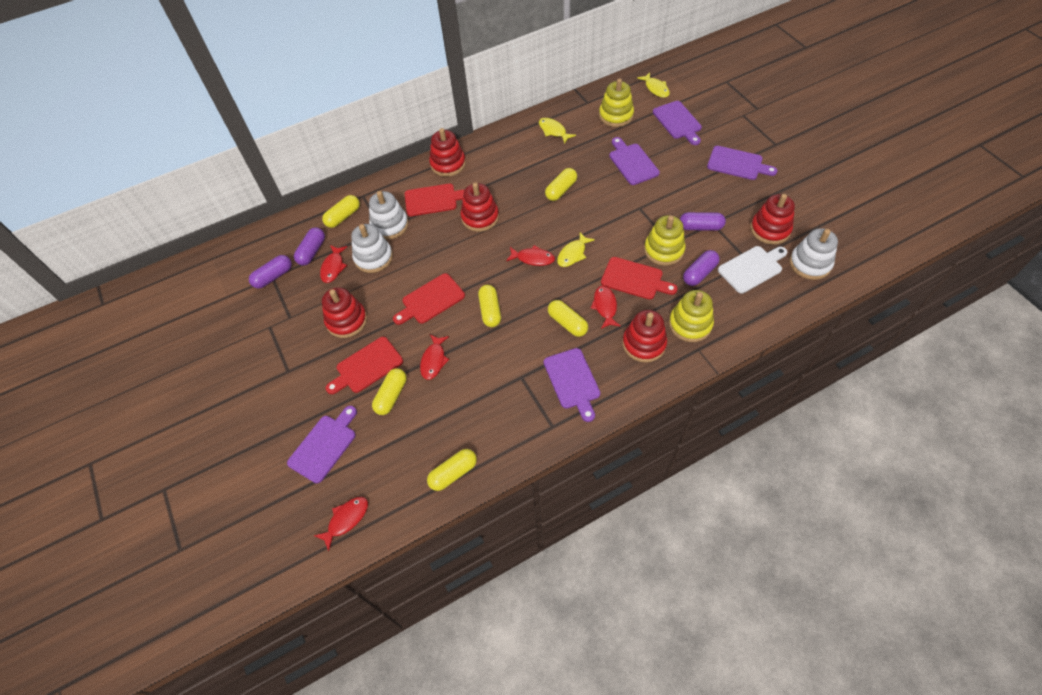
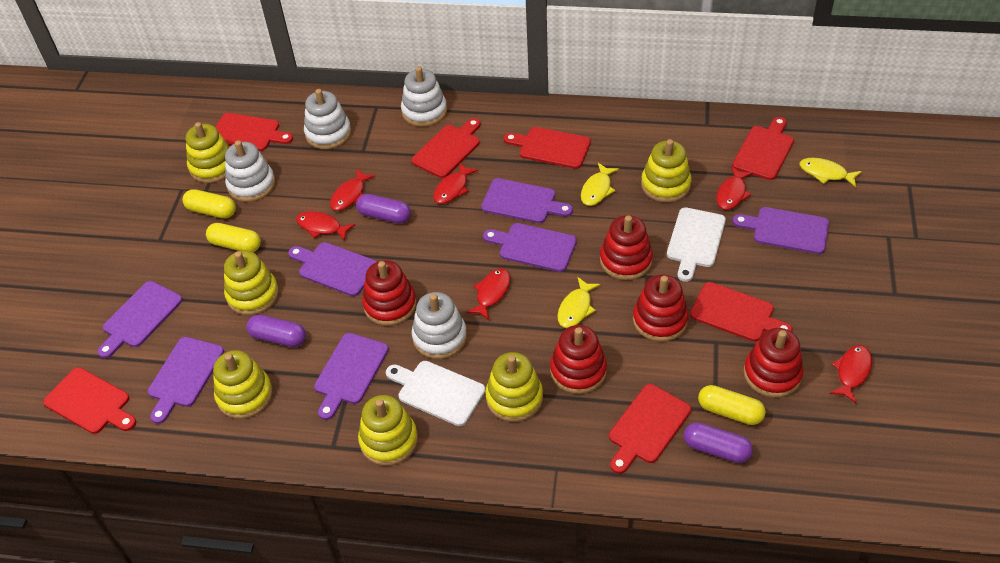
purple capsule: [249,255,292,289] [294,227,325,266] [680,212,726,231] [683,250,720,286] = 4 -> [247,315,306,347] [356,194,411,224] [684,422,753,463] = 3
purple cutting board: [287,406,357,483] [544,348,600,422] [609,137,660,185] [653,101,702,145] [707,146,778,180] = 5 -> [97,281,182,358] [148,337,224,424] [288,242,377,296] [314,333,389,420] [481,178,573,223] [483,223,577,272] [733,207,829,254] = 7
red cutting board: [326,337,403,394] [393,273,465,325] [405,184,465,216] [601,257,678,299] = 4 -> [43,367,136,434] [215,113,293,151] [411,118,481,178] [504,127,591,169] [609,384,691,474] [690,282,793,342] [732,117,794,180] = 7
red fish: [314,497,368,551] [320,245,347,283] [420,334,450,380] [506,245,555,266] [591,286,621,329] = 5 -> [296,211,355,241] [330,169,375,211] [433,162,478,204] [466,268,511,320] [716,166,753,210] [830,345,872,404] = 6
white cutting board: [718,246,787,293] = 1 -> [386,361,485,426] [667,207,726,282] = 2
white stacking toy: [351,224,393,273] [369,191,408,240] [790,228,838,280] = 3 -> [225,140,275,202] [304,89,351,149] [401,66,447,127] [411,292,467,359] = 4
yellow capsule: [322,195,360,228] [372,368,407,415] [427,449,477,491] [478,285,501,327] [545,168,577,201] [548,300,588,337] = 6 -> [182,189,236,218] [206,223,261,252] [698,385,766,425] = 3
yellow stacking toy: [599,78,634,127] [644,215,686,266] [669,290,714,342] = 3 -> [186,122,229,183] [213,350,273,419] [224,251,279,315] [358,395,418,466] [485,352,543,422] [641,139,692,202] = 6

